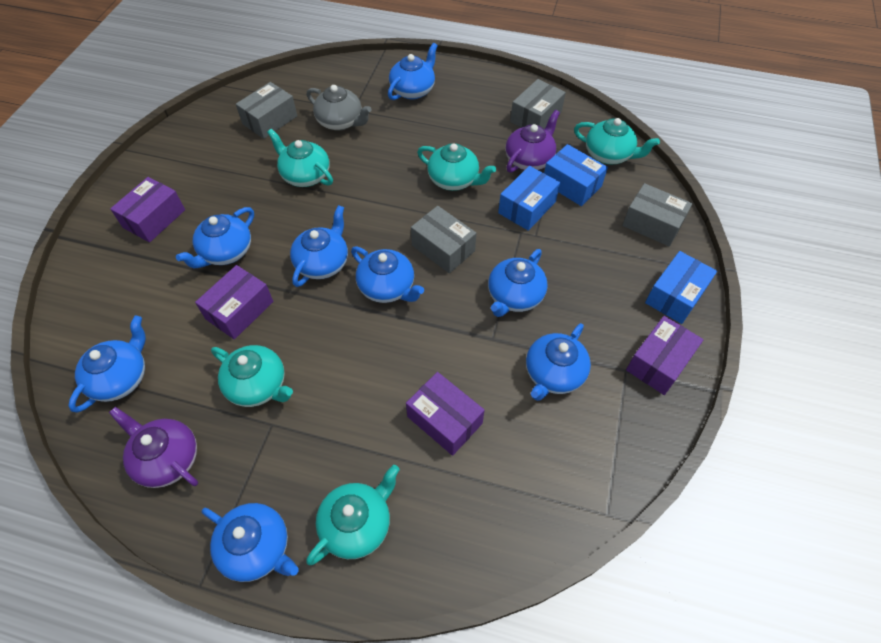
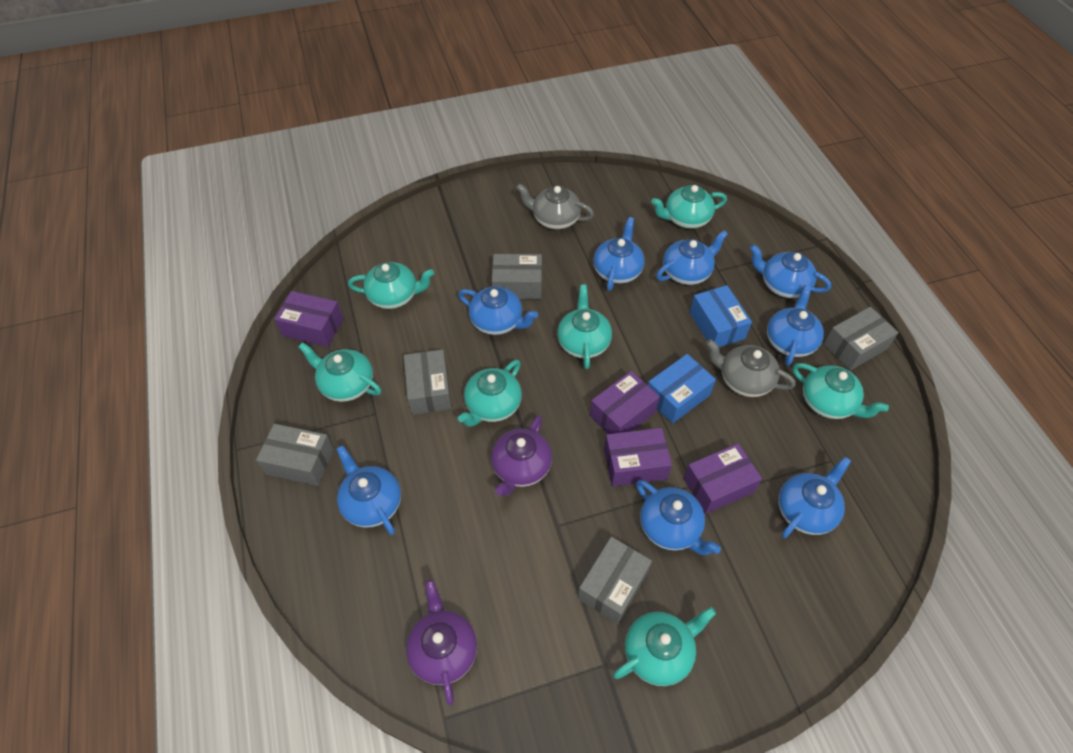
blue box: [498,166,560,231] [544,144,608,206] [645,251,717,324] = 3 -> [648,354,716,424] [689,285,752,347] = 2
grey box: [236,82,297,139] [411,206,476,273] [510,79,566,129] [622,183,693,247] = 4 -> [256,424,334,486] [404,349,452,415] [492,254,542,299] [578,537,652,624] [824,307,898,371] = 5
grey teapot: [307,85,372,131] = 1 -> [516,183,594,229] [706,339,796,397] = 2
turquoise teapot: [211,345,293,407] [267,129,333,187] [306,465,400,565] [417,143,496,191] [574,118,660,165] = 5 -> [298,342,381,402] [348,262,434,309] [458,360,522,427] [557,285,612,369] [613,607,716,686] [651,185,727,229] [793,363,889,419] = 7

